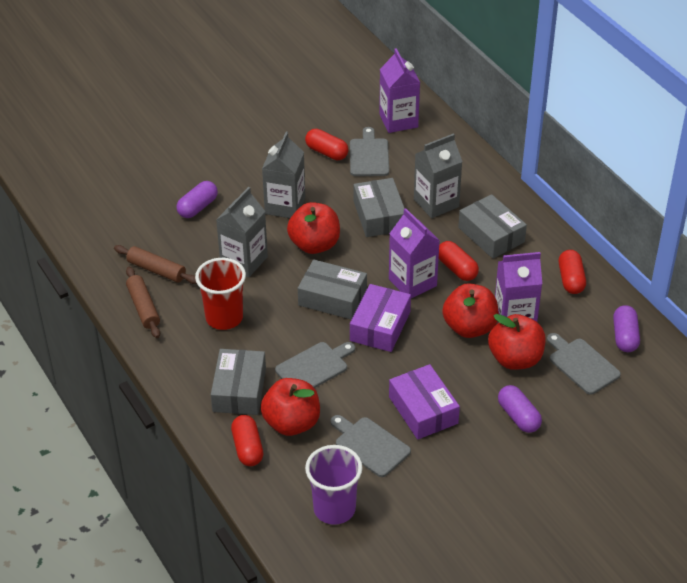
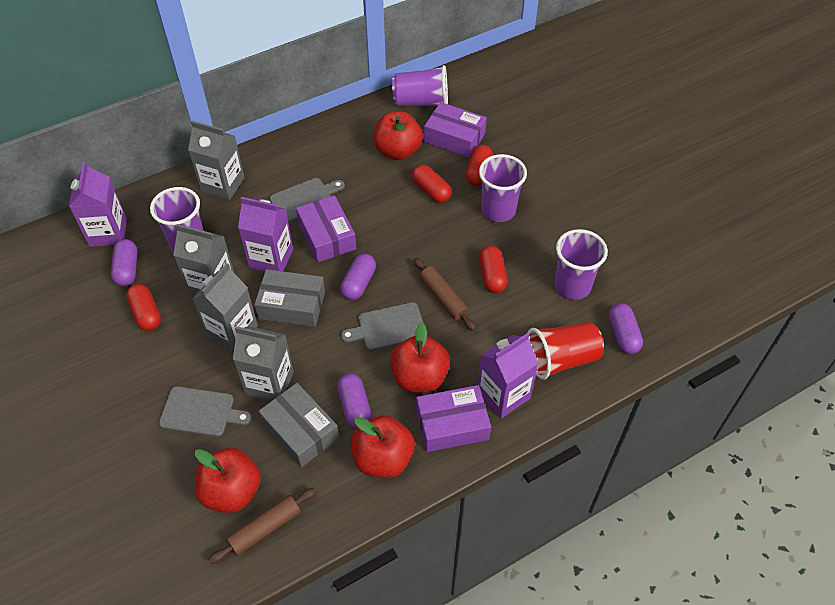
grey box: [211,349,266,415] [298,259,367,320] [354,178,405,237] [458,194,527,259] = 4 -> [254,269,325,327] [258,383,339,468] = 2
grey carton: [216,187,268,277] [262,132,305,218] [414,133,463,218] = 3 -> [173,224,234,296] [188,121,245,200] [192,263,258,351] [233,326,294,401] = 4
grey cutting board: [275,342,355,388] [330,415,411,477] [350,127,389,176] [547,333,621,395] = 4 -> [159,386,251,437] [270,178,345,223] [341,302,423,350] = 3
purple box: [350,284,411,352] [389,364,460,439] = 2 -> [296,195,356,262] [416,385,491,452] [424,102,487,158] = 3
purple capsule: [177,181,218,218] [498,385,542,433] [613,305,640,352] = 3 -> [111,239,138,286] [337,373,371,428] [340,254,376,300] [609,303,643,354] = 4
purple cup: [305,445,363,525] = 1 -> [150,187,204,252] [392,65,448,106] [479,154,527,222] [554,229,608,300] = 4

